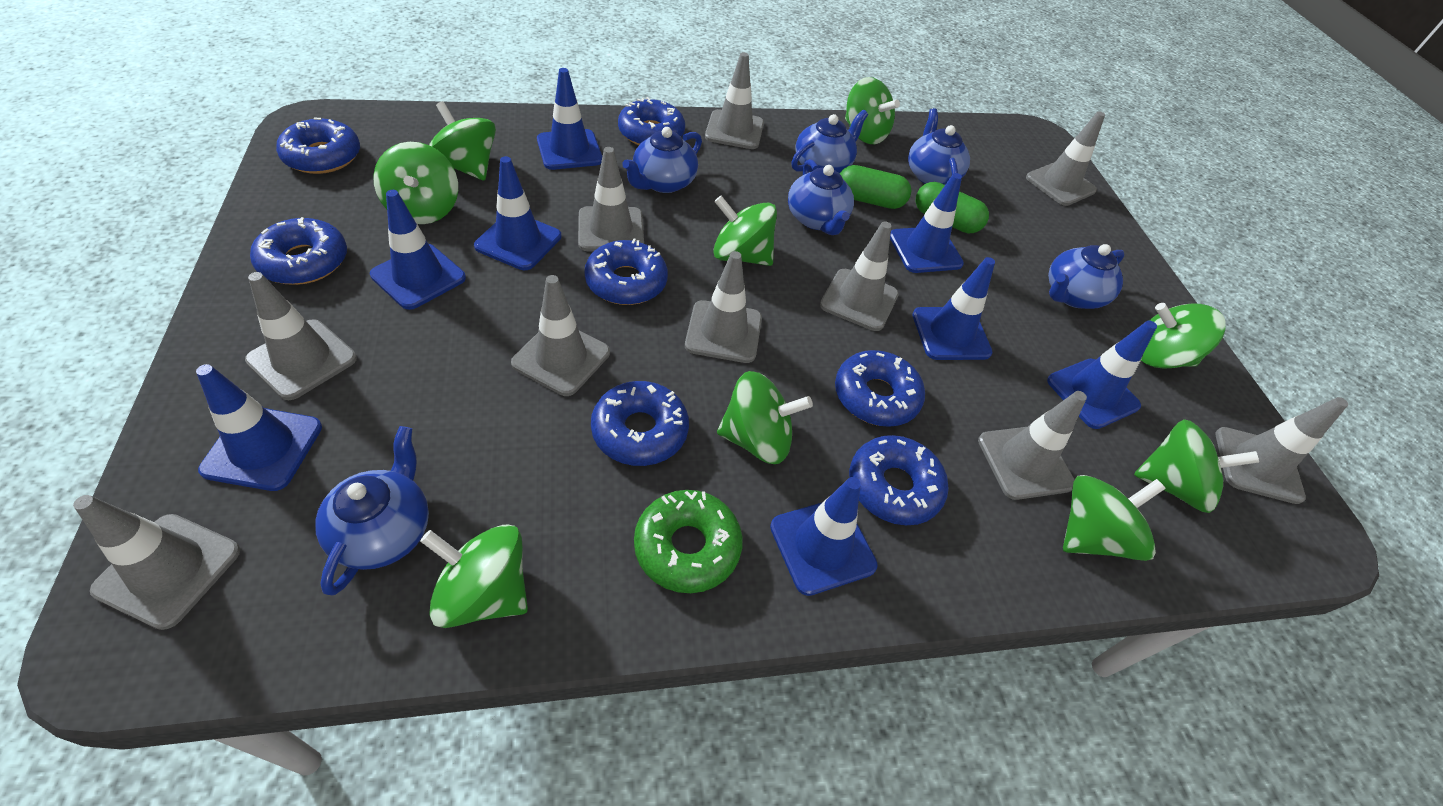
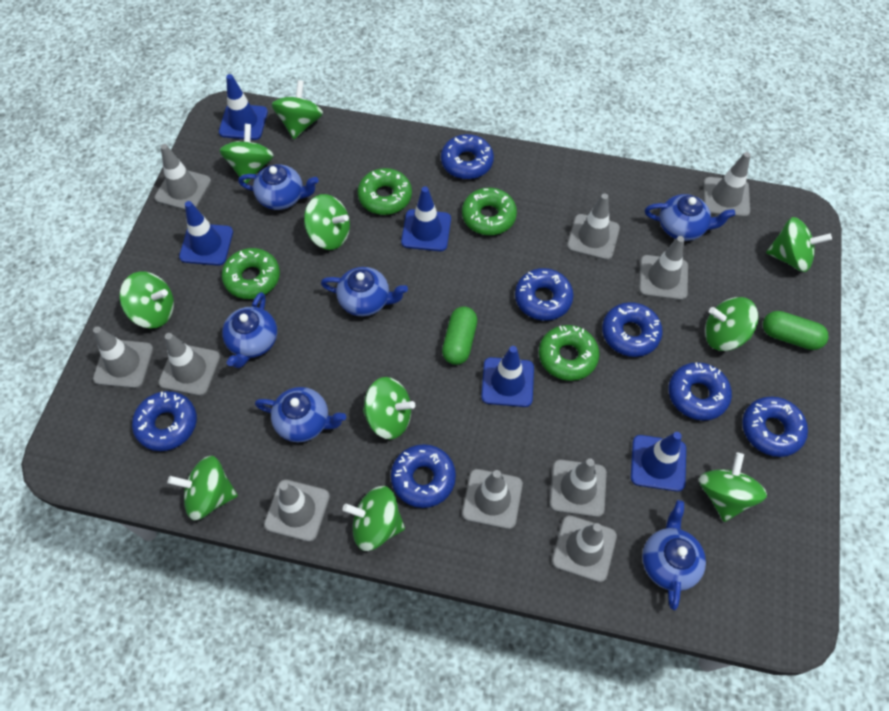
blue traffic cone: [196,364,322,491] [370,190,466,310] [474,156,562,270] [537,68,602,170] [770,477,878,596] [890,173,964,273] [912,257,995,360] [1047,320,1157,429] = 8 -> [179,201,233,266] [219,74,268,140] [401,186,451,251] [481,346,534,407] [631,432,686,492] = 5
green donut: [634,490,743,593] = 1 -> [222,248,280,299] [358,168,412,215] [462,188,517,235] [539,325,599,381] = 4
green spinning top: [373,142,458,224] [420,525,528,628] [429,101,496,181] [713,196,777,266] [717,371,813,464] [845,77,900,144] [1063,475,1166,561] [1134,419,1259,513] [1141,303,1226,369] = 9 -> [119,271,174,329] [168,456,238,520] [219,124,274,184] [272,80,323,139] [304,194,350,250] [343,486,405,551] [363,377,415,439] [699,453,767,522] [705,297,759,351] [766,217,832,272] = 10

